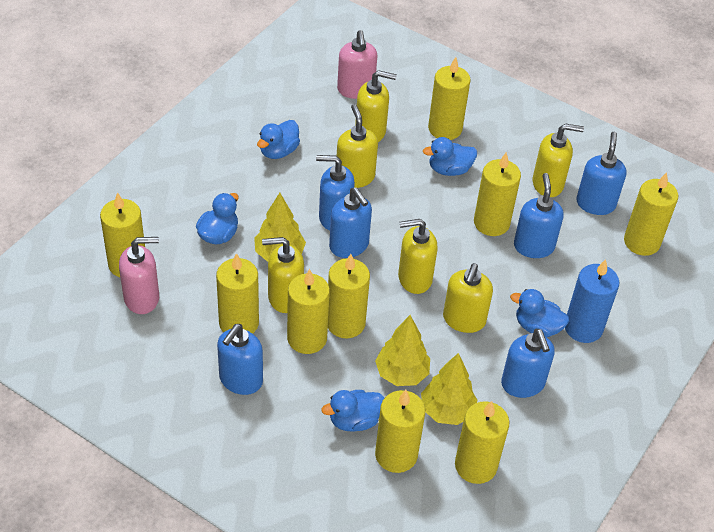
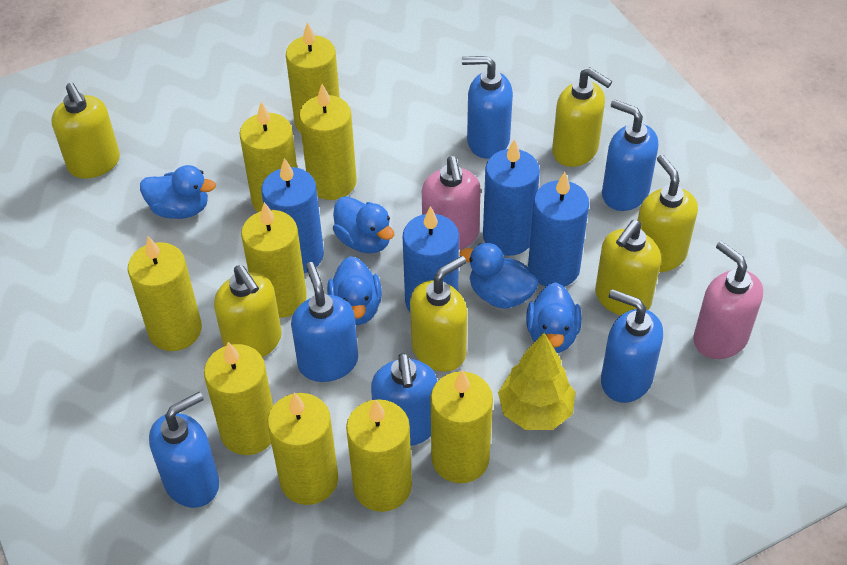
blue candle: [565,259,619,343] = 1 -> [261,158,324,273] [403,206,459,312] [483,139,540,256] [528,172,589,287] = 4
yellow tree: [254,193,306,262] [375,315,430,386] [421,353,477,425] = 3 -> [498,333,575,430] = 1

